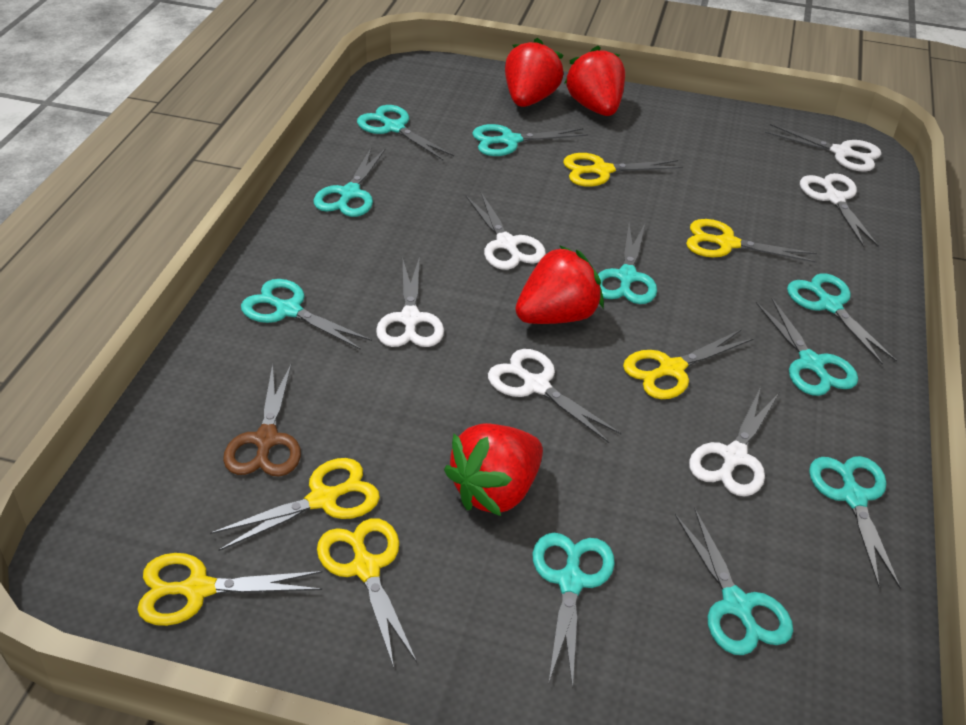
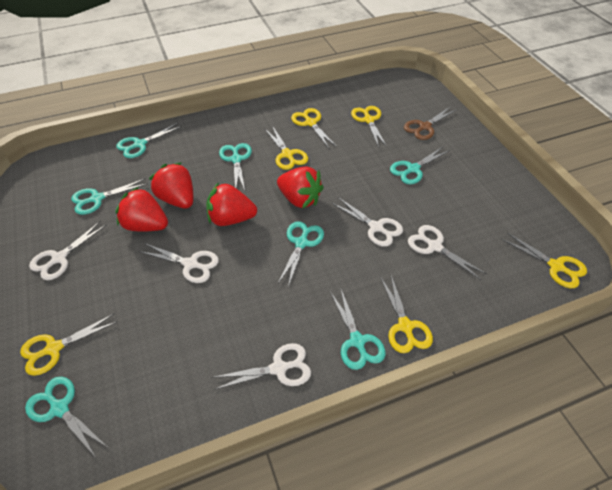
turquoise scissors: [241,279,372,350] [314,147,386,217] [357,105,454,160] [472,124,588,156] [532,533,615,689] [598,224,657,304] [675,508,793,655] [756,298,858,396] [787,273,897,365] [809,456,901,588] = 10 -> [25,377,107,459] [71,178,148,215] [116,123,182,158] [219,143,252,190] [278,221,324,287] [330,290,385,370] [390,147,450,184] = 7
white scissors: [376,256,444,347] [466,191,546,270] [488,349,622,443] [689,387,779,496] [765,124,881,172] [800,173,879,247] = 6 -> [29,221,106,280] [139,243,219,283] [212,343,311,390] [332,197,403,247] [408,225,486,280] = 5

